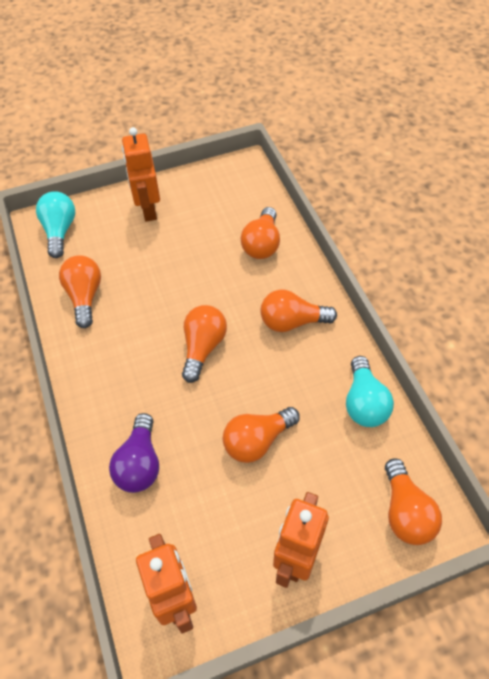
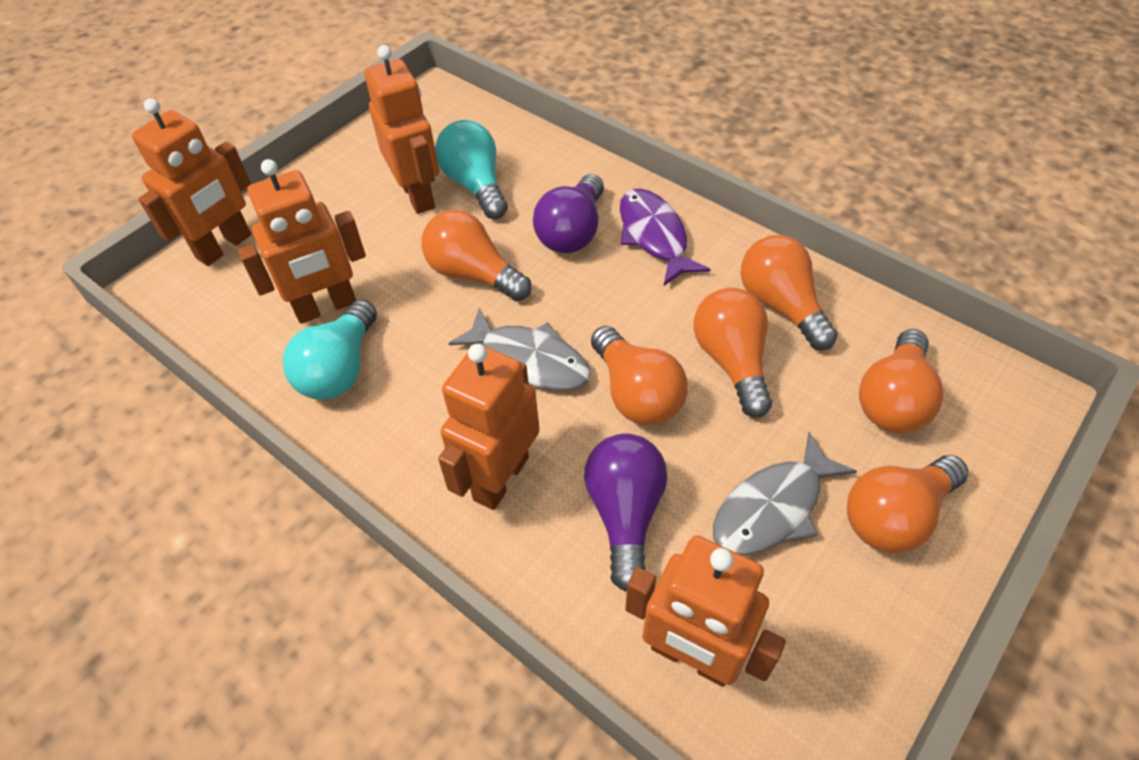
grey fish: none = 0 -> [449,308,591,391] [713,432,857,556] = 2
orange robot: [122,127,160,222] [136,534,197,633] [273,492,329,588] = 3 -> [132,98,251,266] [238,159,366,324] [364,45,439,214] [438,344,539,510] [625,535,786,687] = 5
purple fish: none = 0 -> [620,189,711,286] = 1
purple light bulb: [109,413,159,493] = 1 -> [533,174,604,253] [584,433,667,592] = 2

